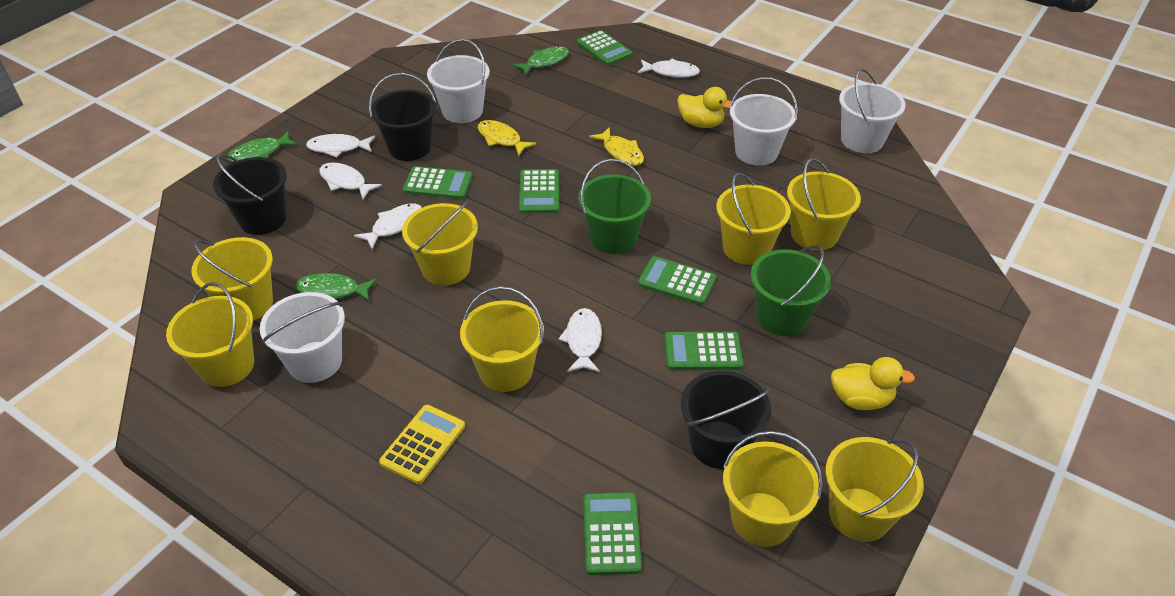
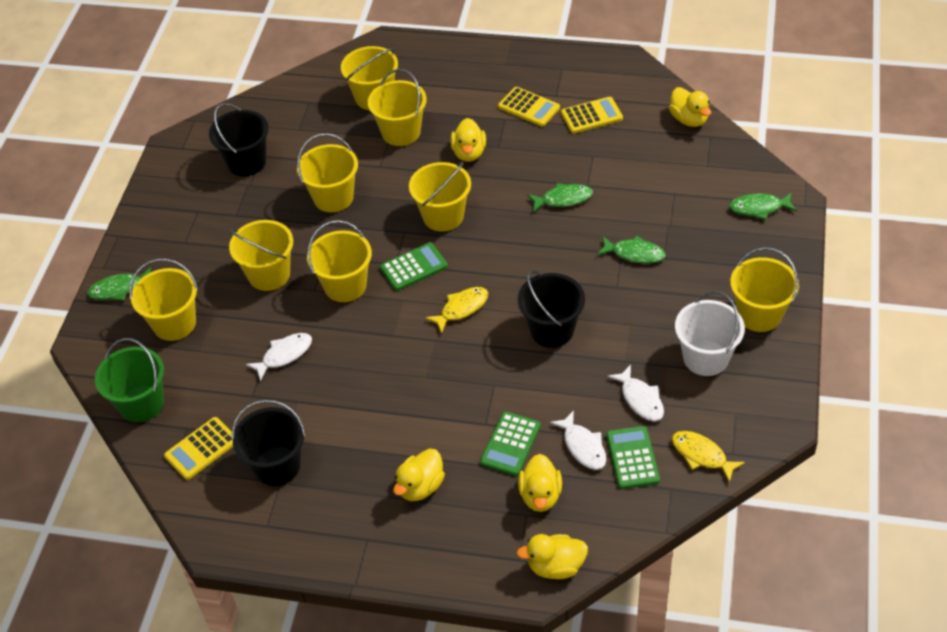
green bucket: [578,159,651,254] [751,245,831,336] = 2 -> [95,338,164,423] = 1
green calculator: [403,166,472,199] [519,169,559,214] [577,30,632,66] [583,492,642,575] [638,256,716,305] [664,332,743,370] = 6 -> [380,243,448,291] [480,411,541,476] [606,426,660,489] = 3
green fish: [227,131,298,162] [295,273,377,301] [512,46,569,75] = 3 -> [87,267,151,301] [527,183,593,212] [597,236,666,263] [729,192,797,220] = 4
white bucket: [260,292,345,383] [427,39,490,123] [729,77,798,166] [839,68,906,153] = 4 -> [675,291,745,376] = 1
white fish: [306,134,375,158] [319,162,382,199] [354,203,422,249] [558,308,602,372] [638,59,700,78] = 5 -> [246,333,312,381] [550,410,606,470] [608,365,664,421] = 3
yellow calculator: [379,405,465,484] = 1 -> [164,417,233,480] [498,87,560,127] [561,97,623,134] = 3
yellow duck: [677,87,731,128] [831,357,915,410] = 2 -> [393,448,445,501] [450,118,486,162] [516,534,588,579] [518,454,562,512] [669,87,711,127] = 5

